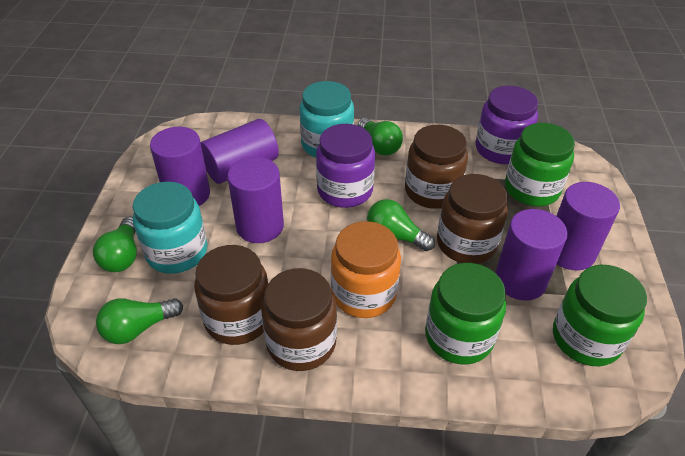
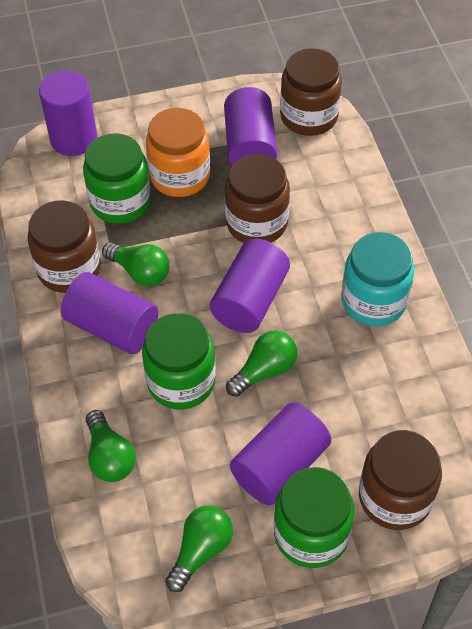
purple jar: [316,124,375,208] [476,86,538,164] = 2 -> none = 0
turquoise jar: [133,182,208,274] [300,81,354,158] = 2 -> [342,232,414,326] = 1

